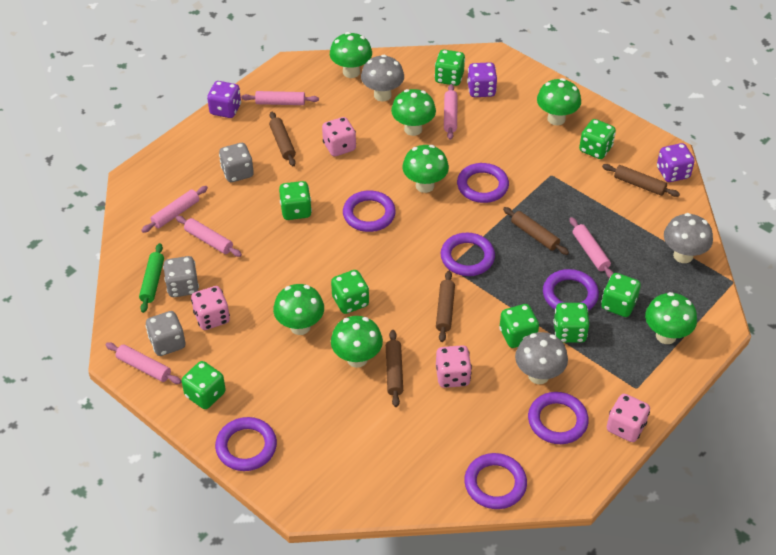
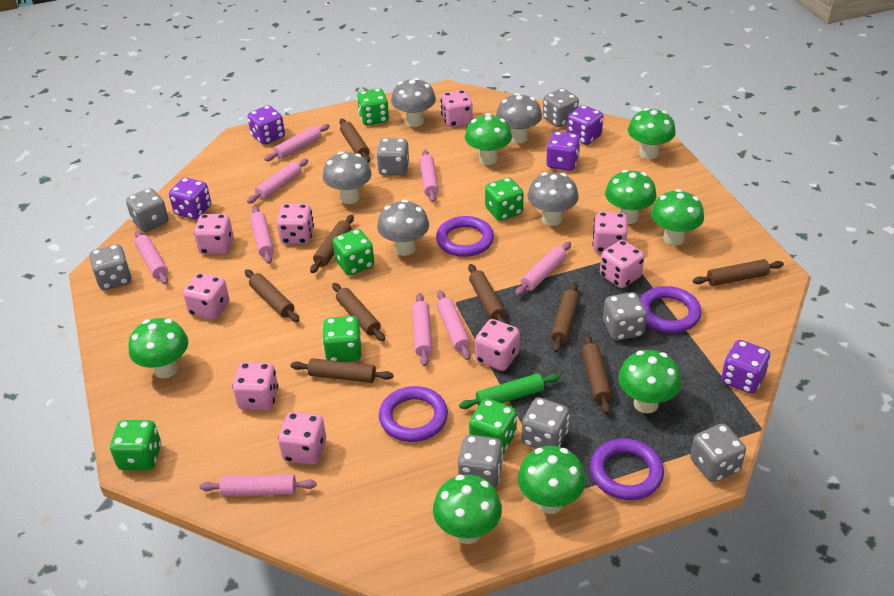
brown rolling pin: [269,112,296,166] [386,330,403,407] [436,271,455,342] [503,207,569,255] [602,164,680,197] = 5 -> [245,269,299,322] [291,358,394,383] [310,215,354,273] [332,283,385,341] [339,119,370,163] [468,264,507,324] [551,282,579,353] [582,334,612,414] [693,259,784,286] = 9
green dice: [182,361,226,409] [279,181,312,220] [331,270,369,314] [434,50,465,86] [499,304,539,348] [553,303,589,343] [579,119,616,159] [601,273,641,317] = 8 -> [110,420,162,470] [322,316,361,362] [333,229,374,275] [357,88,389,125] [469,399,517,453] [485,177,524,221] = 6
green mushroom: [273,284,324,335] [330,32,372,78] [331,316,383,368] [391,89,436,136] [402,145,449,193] [537,78,581,125] [645,292,697,344] = 7 -> [129,318,188,378] [433,475,502,544] [465,113,512,165] [518,446,586,514] [605,170,656,224] [618,350,681,413] [628,108,676,159] [651,189,704,245] = 8
grey dice: [146,311,185,356] [163,256,199,297] [219,143,254,182] = 3 -> [90,244,132,290] [126,188,169,232] [376,138,409,176] [458,435,503,488] [522,397,569,448] [543,88,579,127] [603,292,647,340] [690,424,746,482] = 8
grey mushroom: [361,55,404,101] [515,332,568,384] [664,213,713,263] = 3 -> [323,151,372,204] [377,200,429,256] [391,78,436,127] [496,93,542,144] [528,172,578,226] = 5
pink dice: [191,286,230,330] [322,117,356,156] [436,345,472,388] [607,394,650,442] = 4 -> [183,273,229,320] [194,214,234,254] [232,362,278,410] [277,204,314,244] [278,412,326,465] [441,90,473,127] [475,319,520,371] [592,212,628,253] [600,240,644,288] = 9
pink rolling pin: [106,342,182,384] [141,186,208,233] [176,216,242,257] [241,91,319,105] [444,84,458,140] [570,217,613,278] = 6 -> [135,230,168,284] [199,475,316,496] [247,159,308,203] [250,206,274,264] [264,124,330,161] [412,293,432,366] [419,150,439,202] [437,290,471,360] [515,242,571,296] = 9
purple dice: [207,81,241,118] [467,62,497,97] [657,143,695,182] = 3 -> [169,178,211,219] [248,105,285,145] [546,131,581,171] [567,105,603,145] [721,340,770,394] = 5
purple ring: [215,417,277,471] [343,190,396,232] [441,233,495,276] [457,163,509,203] [464,453,527,509] [528,392,589,444] [543,269,599,311] = 7 -> [379,386,448,442] [436,216,494,257] [590,438,664,500] [640,286,701,333] = 4

